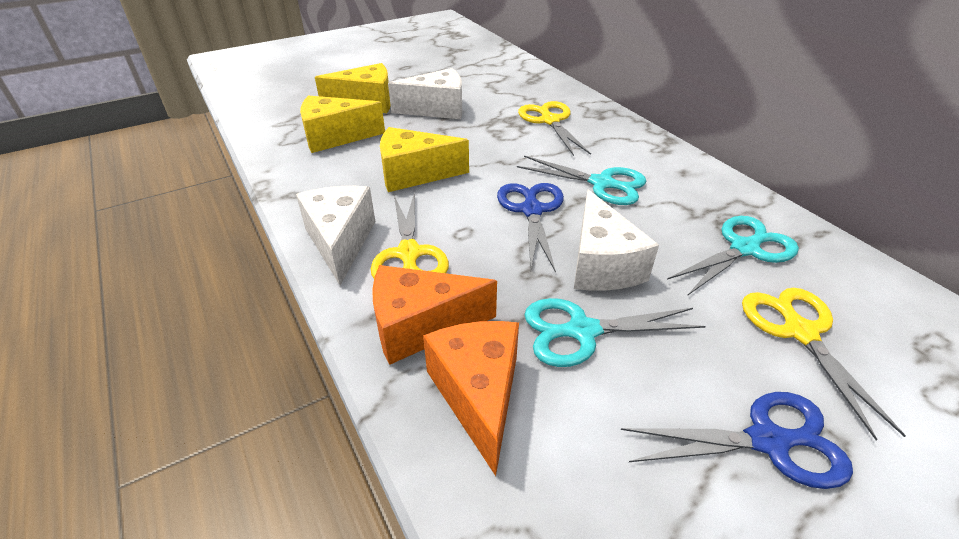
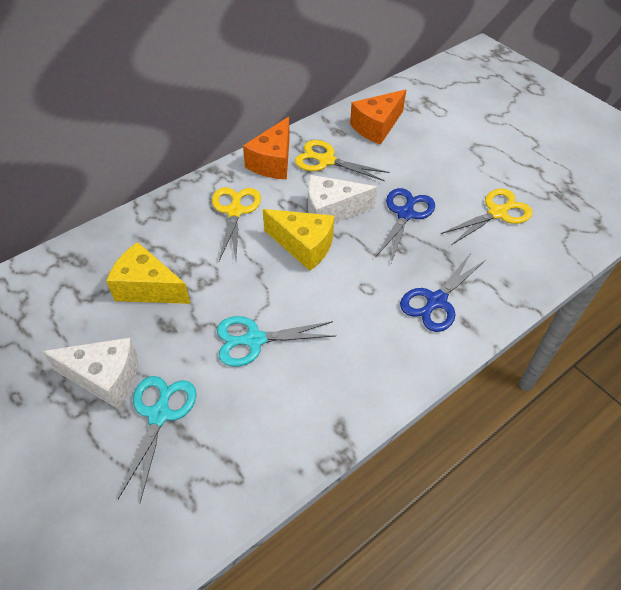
turquoise scissors: [517,156,647,205] [524,298,706,367] [667,216,799,296] = 3 -> [118,376,196,502] [217,316,335,367] = 2
white cheese: [296,186,375,285] [388,68,462,119] [574,189,659,291] = 3 -> [42,337,138,409] [308,175,378,224] = 2
yellow cheese: [300,96,385,153] [315,63,391,113] [380,127,469,192] = 3 -> [106,242,191,304] [263,209,334,271] = 2

